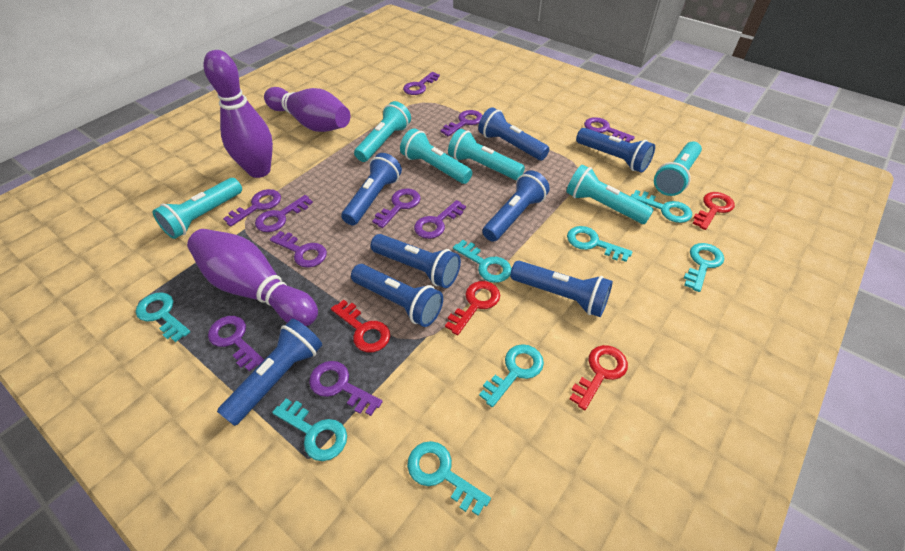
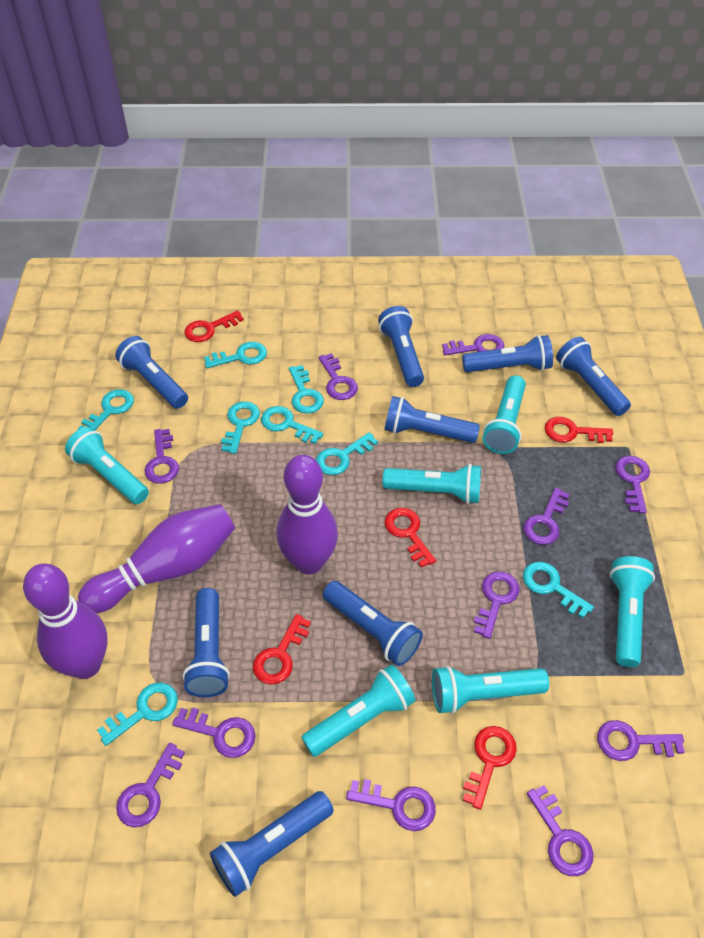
purple key: [208,316,264,371] [223,189,281,227] [255,195,313,232] [270,231,327,268] [309,361,383,416] [372,189,421,228] [403,72,440,95] [414,200,466,239] [441,110,483,136] [584,117,635,142] = 10 -> [116,743,185,827] [145,429,179,484] [172,708,256,758] [318,353,358,400] [346,779,436,831] [442,334,505,355] [474,571,520,639] [523,488,569,545] [527,785,593,876] [597,720,685,761] [615,456,650,513] = 11
red key: [331,300,390,352] [445,281,500,335] [570,345,628,410] [692,192,735,230] = 4 -> [184,310,244,342] [253,614,311,684] [384,508,436,568] [463,726,517,810] [545,417,613,443] = 5

